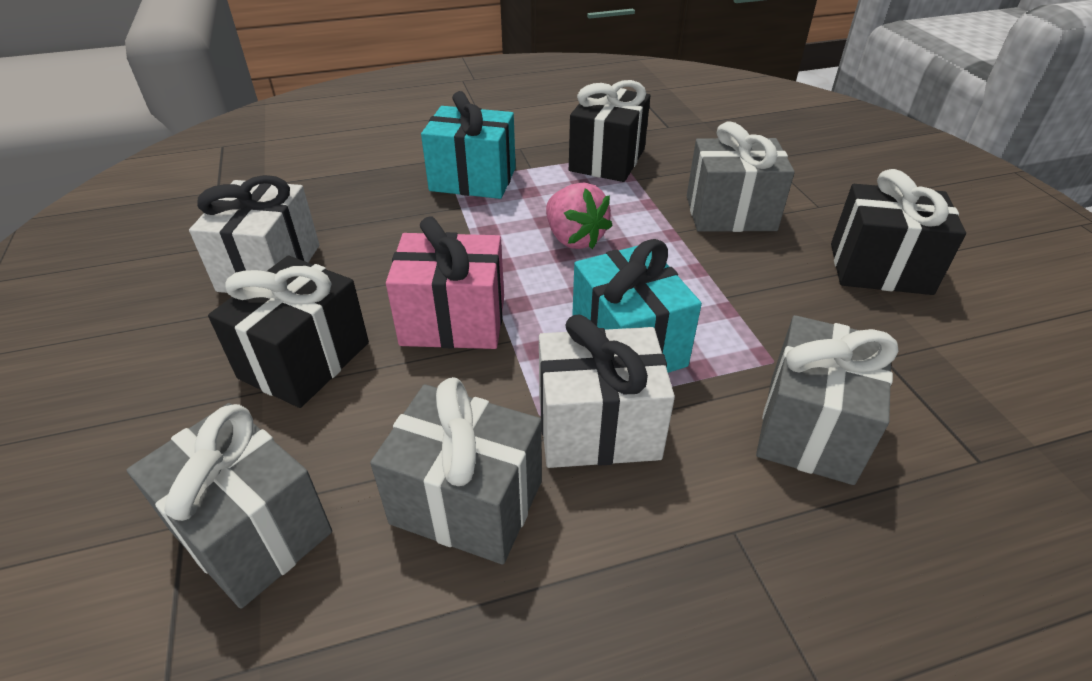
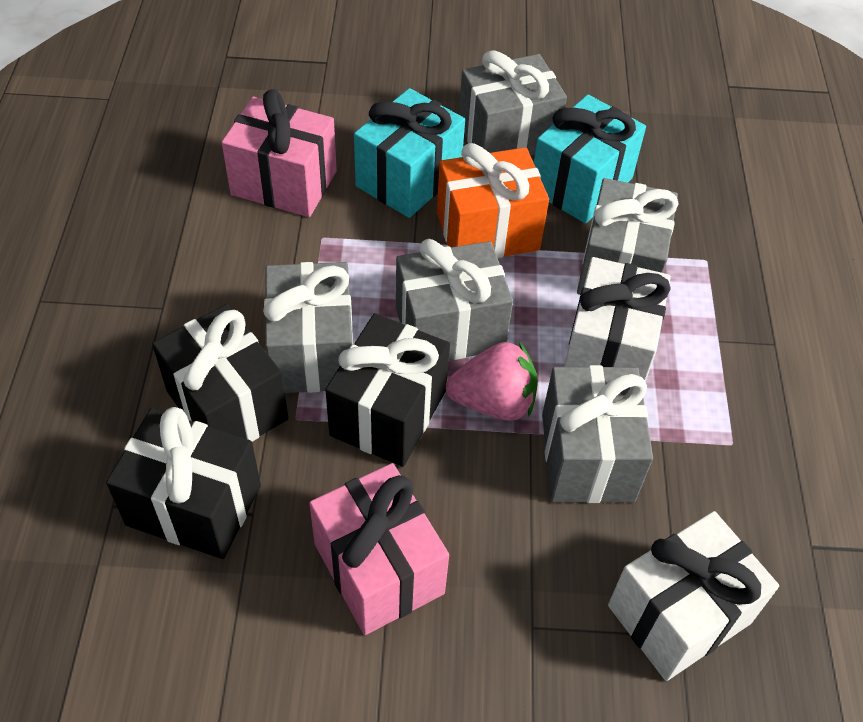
grey gift: [127,403,332,609] [370,377,542,564] [687,122,795,232] [756,315,899,485] = 4 -> [263,262,353,393] [396,239,513,360] [459,50,567,156] [542,365,653,503] [577,178,679,295] = 5
orange gift: none = 0 -> [437,143,549,258] = 1
pink gift: [386,217,504,349] = 1 -> [222,89,337,217] [309,463,449,635] = 2

